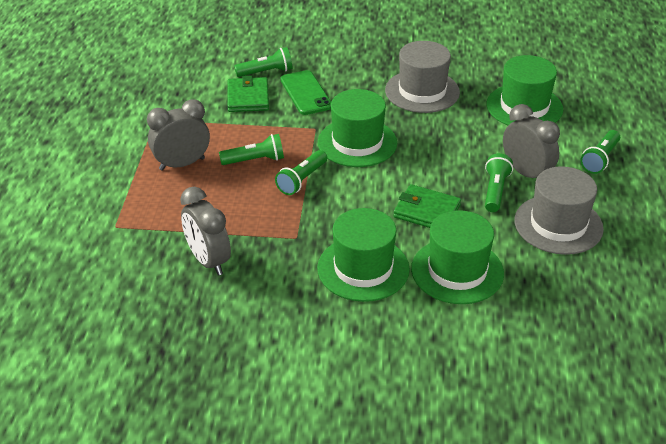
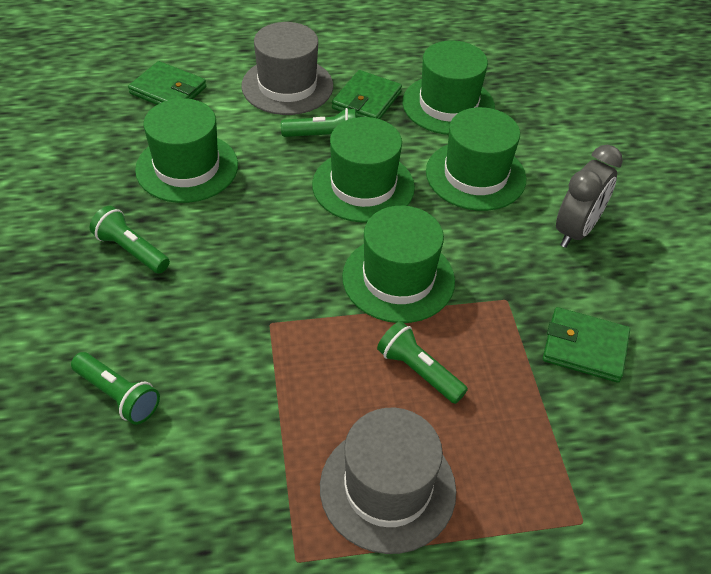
green flashlight: [219,134,284,165] [234,47,292,77] [275,150,327,195] [485,153,513,212] [580,130,620,174] = 5 -> [71,352,160,425] [90,206,170,274] [281,108,356,137] [377,321,468,404] = 4
green hat: [317,208,410,302] [318,89,397,167] [411,210,504,304] [486,55,563,125] = 4 -> [135,98,238,203] [312,117,415,223] [342,206,455,323] [402,40,495,135] [426,107,526,211] = 5
green phone: [281,70,331,115] = 1 -> none = 0
green wallet: [227,75,269,112] [393,184,461,228] = 2 -> [128,61,206,105] [332,70,402,119] [543,307,630,383] = 3
grey clock: [147,99,210,171] [180,187,231,275] [503,104,560,178] = 3 -> [556,145,623,248] = 1

